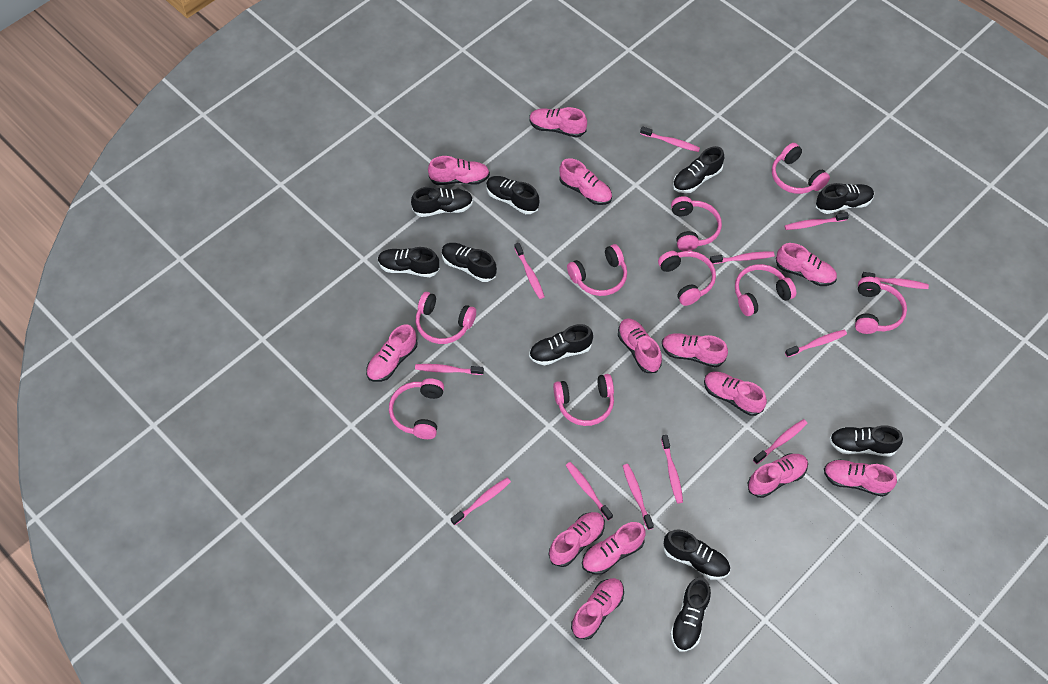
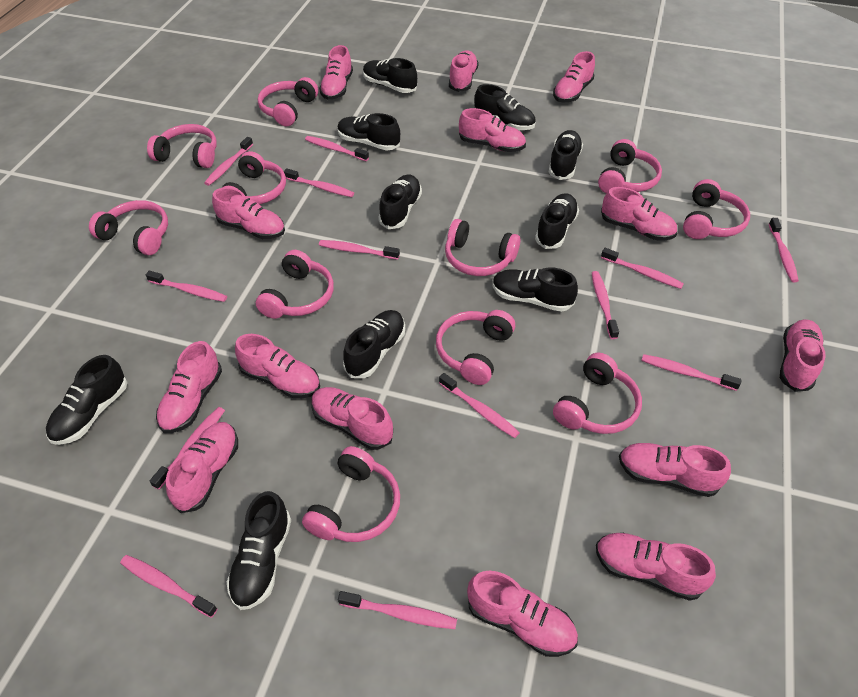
pink headphones: [389,378,444,439] [416,292,476,344] [553,374,614,426] [567,244,627,296] [658,251,716,306] [671,196,722,251] [735,264,796,316] [772,143,830,194] [855,277,907,334] = 9 -> [89,200,168,255] [147,124,217,168] [222,151,286,204] [256,250,334,319] [258,77,318,127] [302,446,400,542] [436,310,515,385] [445,219,520,276] [553,353,642,434] [598,139,662,194] [683,179,750,239] = 11
pink shoe: [366,324,418,382] [428,156,490,185] [529,107,587,138] [549,512,605,567] [559,158,612,205] [571,578,624,640] [582,522,646,575] [618,318,662,373] [662,333,728,367] [704,372,767,416] [747,453,808,498] [776,243,837,286] [824,460,897,497] = 13 -> [156,341,222,433] [166,422,238,513] [212,188,285,239] [235,334,320,398] [312,387,393,450] [319,45,353,100] [449,50,479,92] [459,108,526,152] [467,571,578,657] [553,51,595,102] [596,533,716,601] [601,187,677,241] [619,443,731,497] [780,319,826,392] = 14
pink toothbrush: [415,364,484,375] [451,478,511,525] [514,243,545,299] [566,462,613,520] [623,464,654,530] [640,126,700,152] [661,435,683,504] [710,252,775,264] [753,419,807,464] [785,212,849,230] [785,330,847,357] [862,272,929,289] = 12 -> [120,555,217,618] [146,271,227,302] [150,407,225,490] [204,137,253,186] [284,168,354,197] [305,136,369,161] [319,240,400,260] [338,591,457,629] [439,373,520,438] [592,271,619,339] [601,248,684,289] [641,354,742,391] [769,218,799,282] = 13

